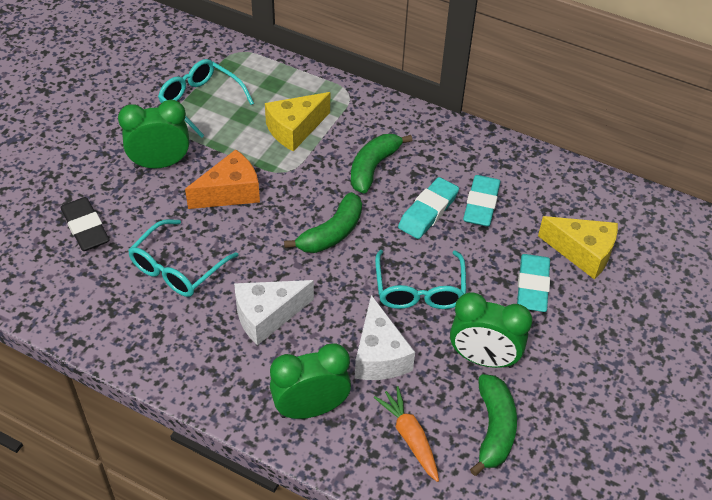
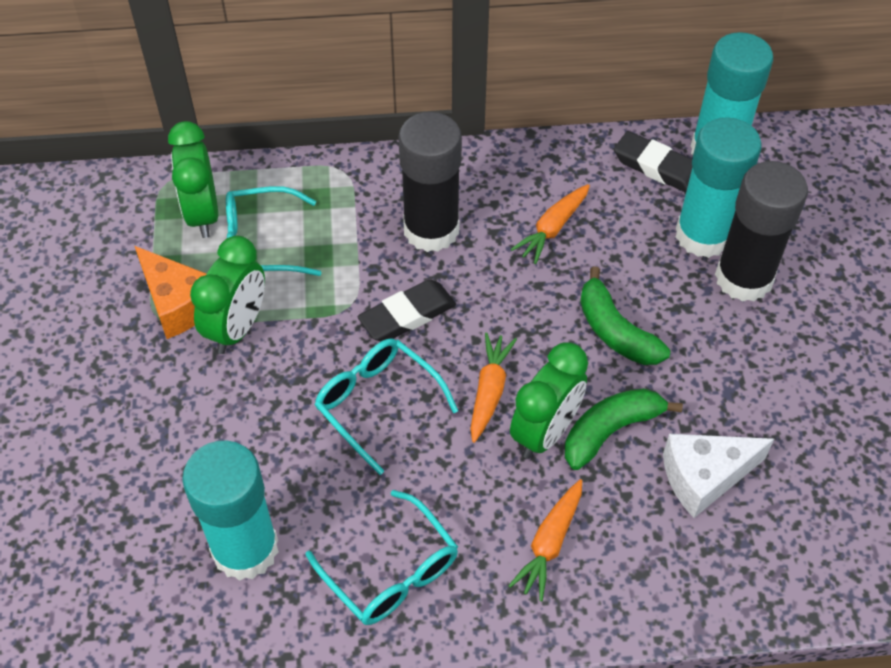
black eraser: [61,197,109,251] = 1 -> [357,279,456,341] [614,131,692,193] = 2
black glue stick: none = 0 -> [398,112,462,252] [715,161,808,302] = 2
green banana: [284,192,362,253] [351,134,412,194] [470,374,517,476] = 3 -> [565,388,683,470] [580,266,670,365] = 2
orange carrot: [374,386,439,482] = 1 -> [470,333,517,443] [508,479,582,601] [511,184,590,264] = 3
turquoise eraser: [398,177,459,239] [463,175,500,227] [517,254,550,312] = 3 -> none = 0
turquoise glue stick: none = 0 -> [182,441,279,581] [676,117,762,258] [691,32,773,155] = 3
white cheese: [234,280,314,345] [355,295,415,380] = 2 -> [663,434,774,518] = 1
yellow cheese: [265,92,330,151] [538,216,618,280] = 2 -> none = 0

